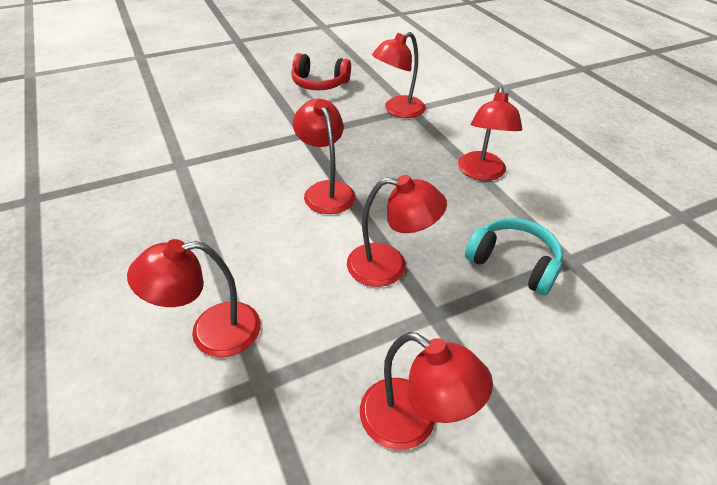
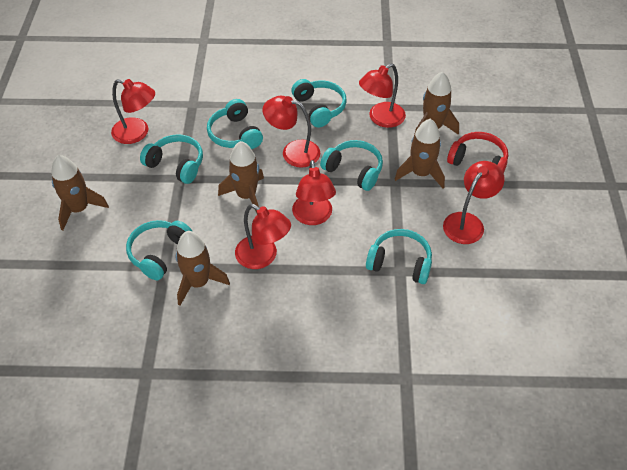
brown rocket: none = 0 -> [51,155,109,231] [176,231,230,306] [218,141,264,213] [395,119,445,188] [414,72,459,135] = 5
turquoise headphones: [465,218,563,295] = 1 -> [126,220,193,280] [140,134,203,184] [207,99,263,149] [291,79,347,127] [320,140,383,191] [366,229,432,284] = 6

